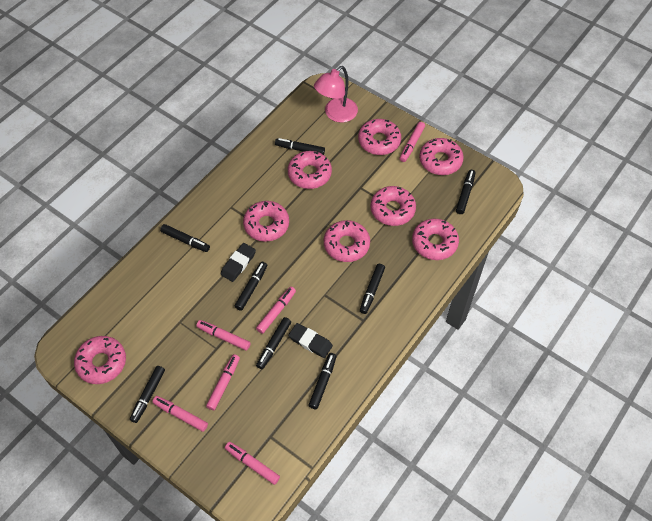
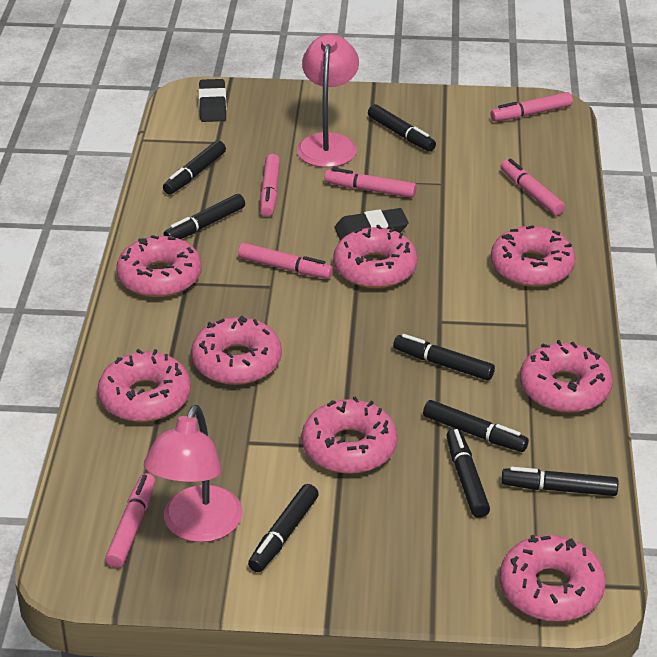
pink lamp: [314,66,358,123] = 1 -> [144,405,243,542] [297,34,359,167] = 2

